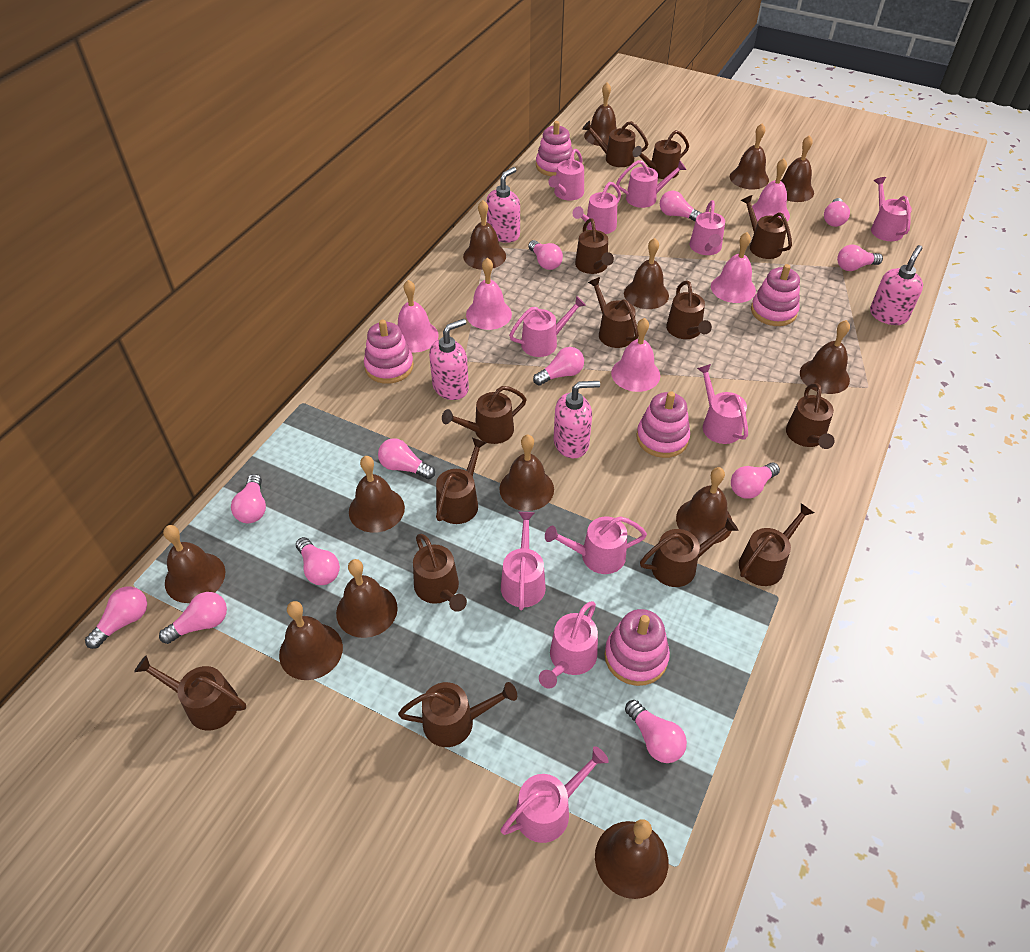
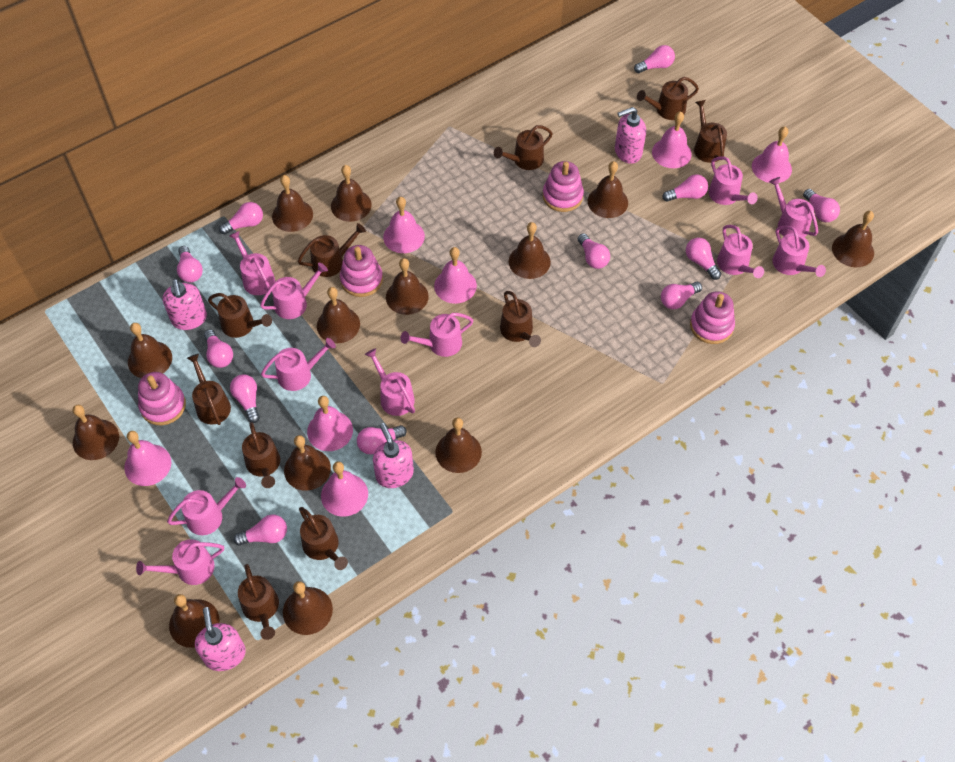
brown watering can: [134,655,246,731] [398,682,517,747] [413,534,467,612] [436,438,487,524] [442,386,527,444] [575,218,614,274] [582,121,648,167] [588,277,639,348] [632,130,689,179] [640,517,738,587] [666,280,712,339] [739,503,814,586] [741,195,792,259] [786,383,835,449] = 14 -> [187,354,231,425] [208,293,272,338] [238,564,279,640] [242,422,280,488] [298,223,366,277] [299,507,348,570] [494,125,553,170] [500,291,541,347] [637,77,699,120] [694,100,727,163] = 10
pink bell: [398,280,439,353] [466,258,512,330] [611,318,660,392] [711,232,756,303] [752,158,790,222] = 5 -> [124,431,171,486] [307,396,353,451] [321,461,368,517] [383,197,425,253] [434,247,477,304] [652,111,692,168] [752,126,792,183] = 7
pink stacking toy: [364,319,414,384] [536,121,575,176] [604,609,670,686] [636,391,690,458] [751,264,800,326] = 5 -> [138,372,186,425] [340,245,383,297] [543,161,584,212] [690,291,735,344] = 4

